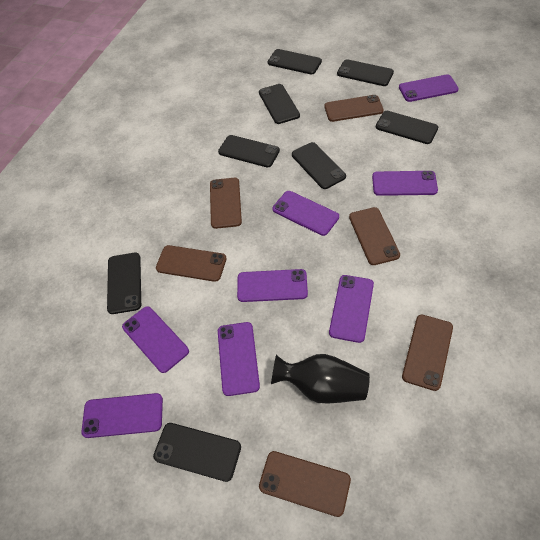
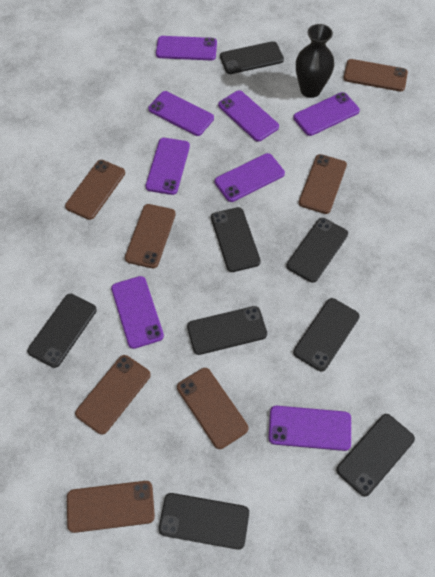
brown phone: [156,245,227,282] [210,178,242,229] [259,451,351,517] [324,95,384,122] [349,207,400,265] [402,315,453,391] = 6 -> [65,160,125,220] [67,481,155,533] [75,355,151,435] [125,204,176,268] [177,368,248,449] [299,154,347,214] [343,59,408,91] = 7

